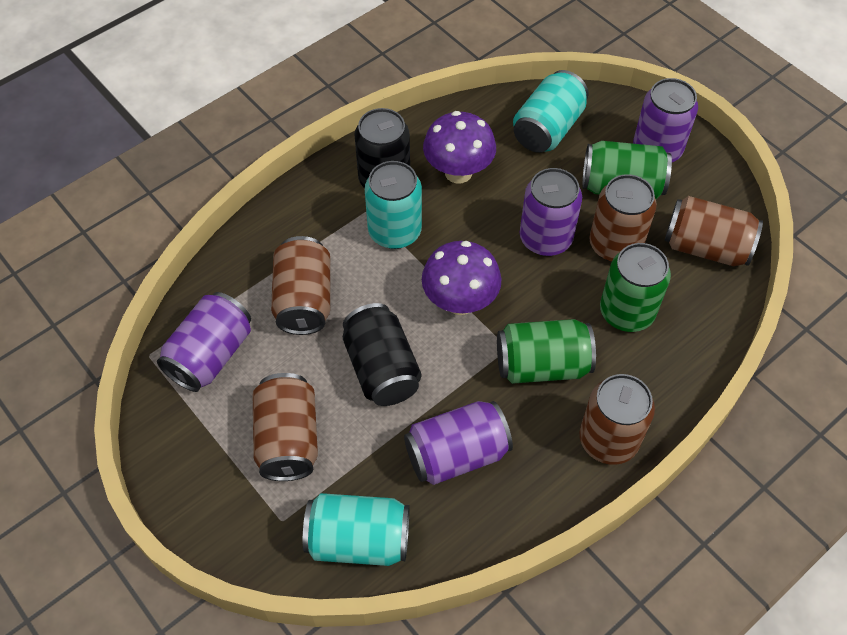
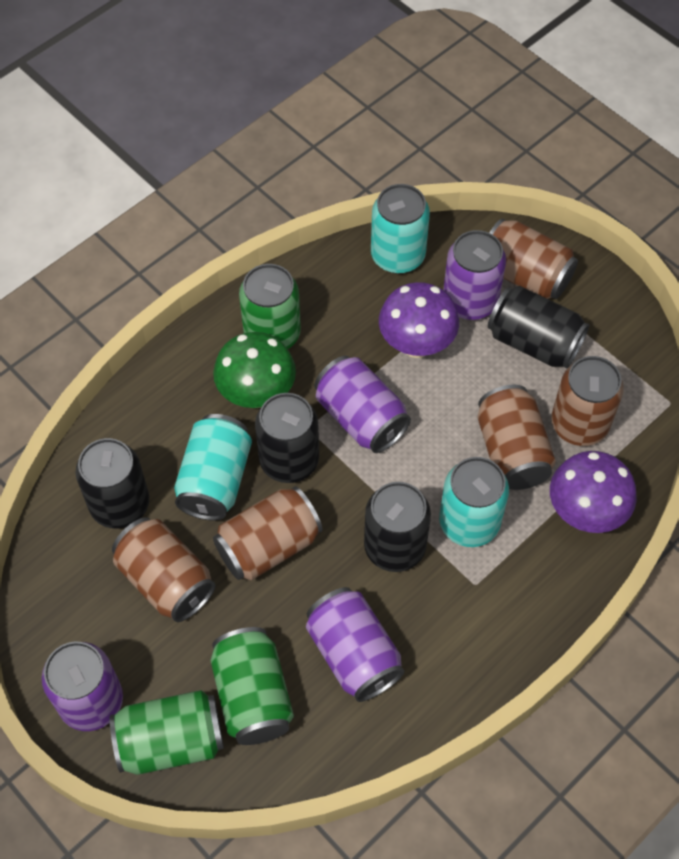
black can: [343,303,421,406] [354,108,410,188] = 2 -> [75,438,149,529] [255,393,319,483] [364,482,431,572] [488,286,589,369] = 4
green mushroom: none = 0 -> [213,332,296,408] = 1

